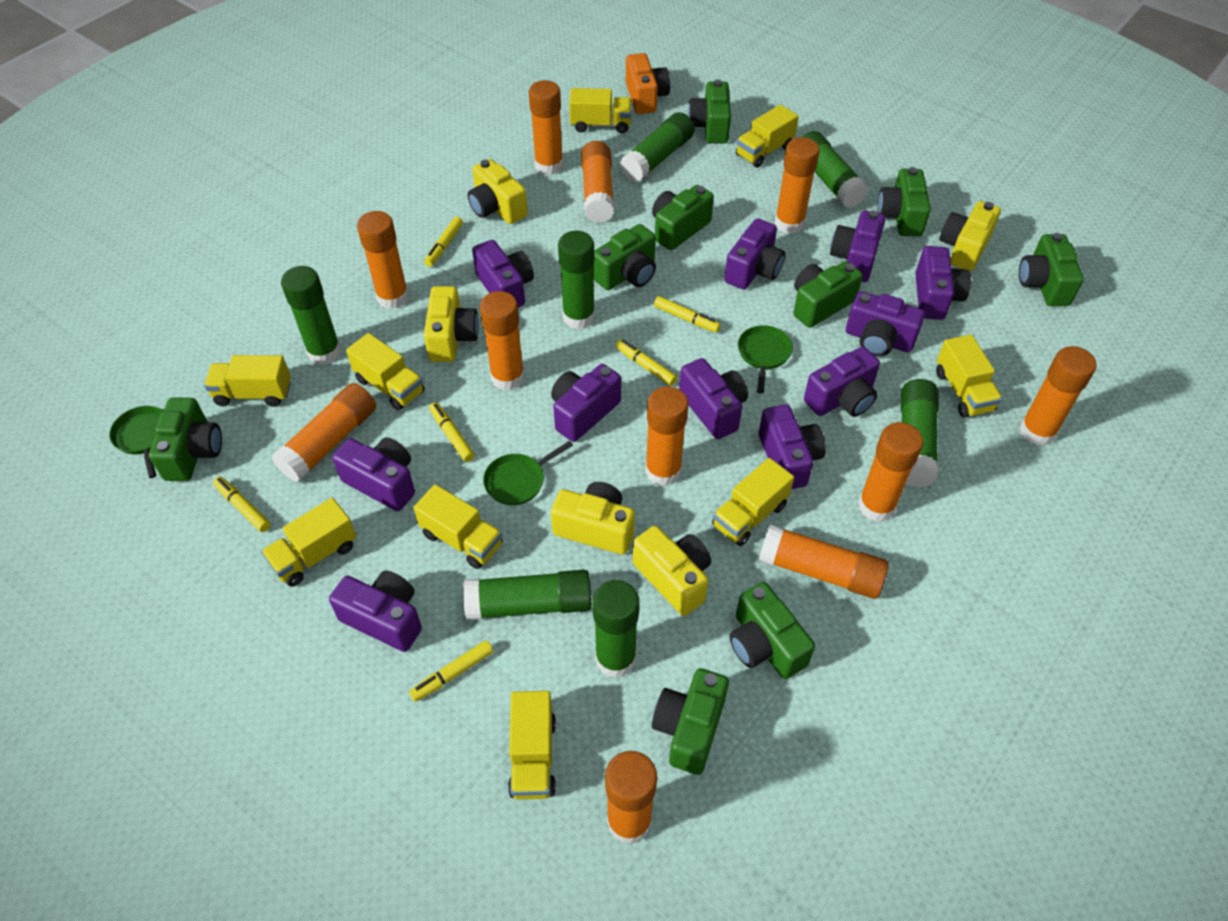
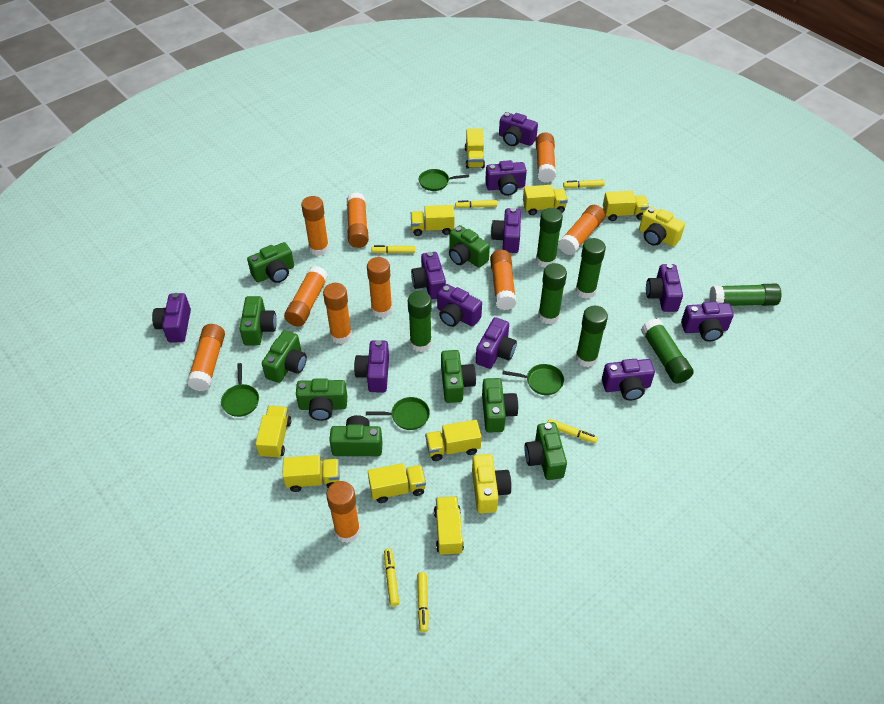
green pan: [109,406,163,478] [483,441,573,505] [738,325,793,394] = 3 -> [221,363,259,417] [366,397,430,430] [419,169,469,191] [502,364,564,395] = 4
orange camera: [626,53,670,114] = 1 -> none = 0
orange glue stick: [272,383,376,482] [357,211,409,309] [480,291,525,390] [529,80,563,175] [581,141,614,223] [605,751,657,844] [645,387,688,486] [759,524,889,599] [775,137,820,234] [858,422,923,522] [1019,346,1097,446] = 11 -> [187,324,225,391] [284,266,328,327] [301,196,329,256] [323,283,352,344] [326,481,360,543] [347,192,369,248] [367,257,392,318] [490,250,516,310] [536,132,556,183] [559,205,605,255] = 10
yellow camera: [424,286,479,362] [468,159,528,224] [551,482,635,555] [633,526,711,616] [940,201,1001,271] = 5 -> [472,454,512,513] [639,206,685,247] = 2

